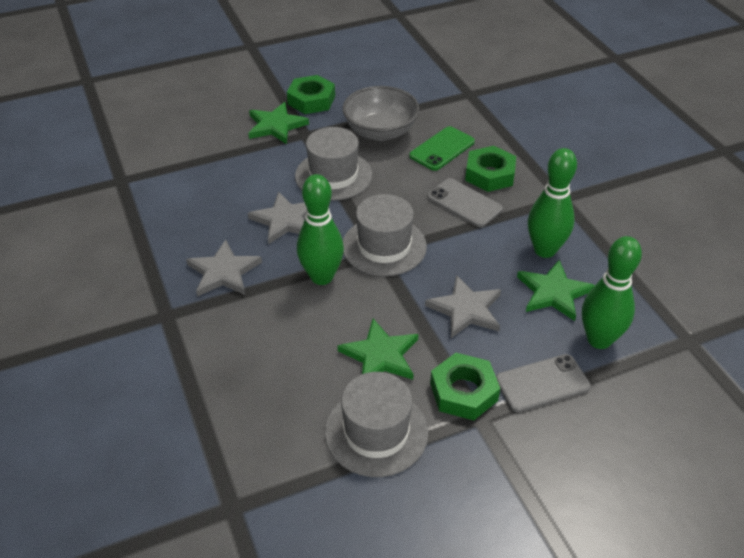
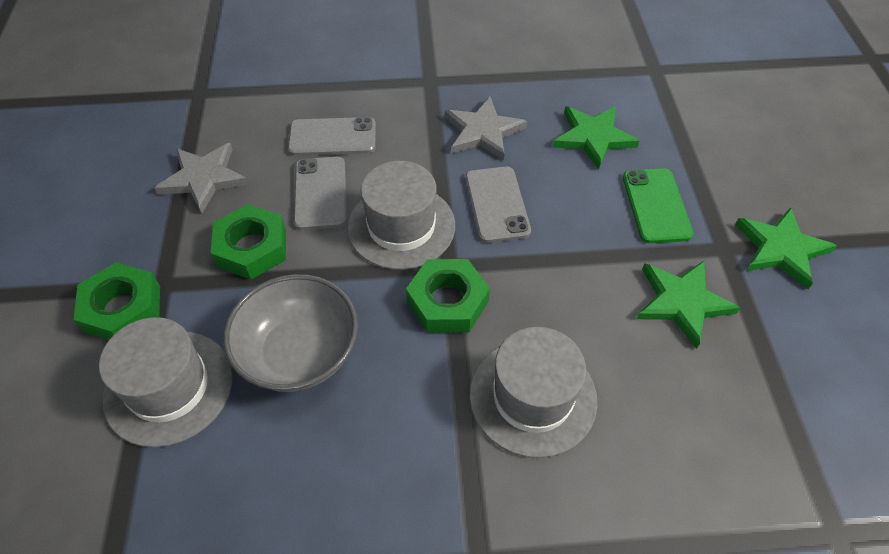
green bowling pin: [297,174,344,285] [528,148,577,258] [582,236,642,349] = 3 -> none = 0
grey phone: [428,178,503,227] [496,354,591,413] = 2 -> [288,117,376,156] [294,157,347,230] [465,167,531,243] = 3
grey star: [186,240,262,297] [248,191,307,244] [425,275,501,338] = 3 -> [155,143,248,213] [445,97,527,161] = 2

